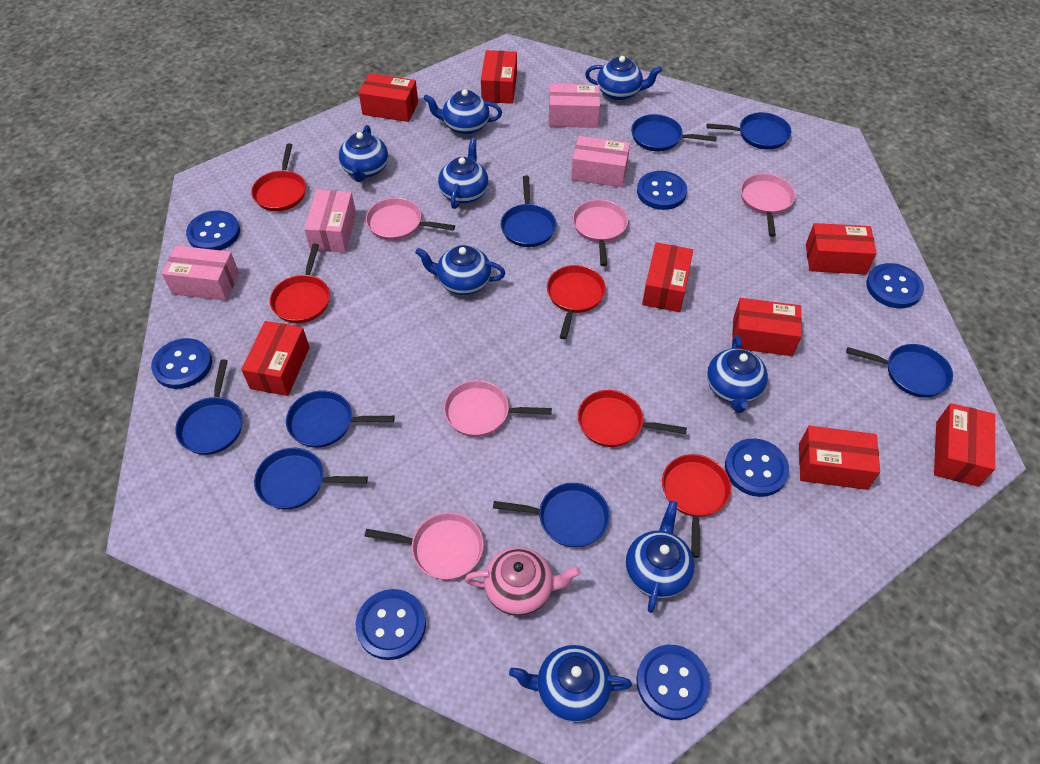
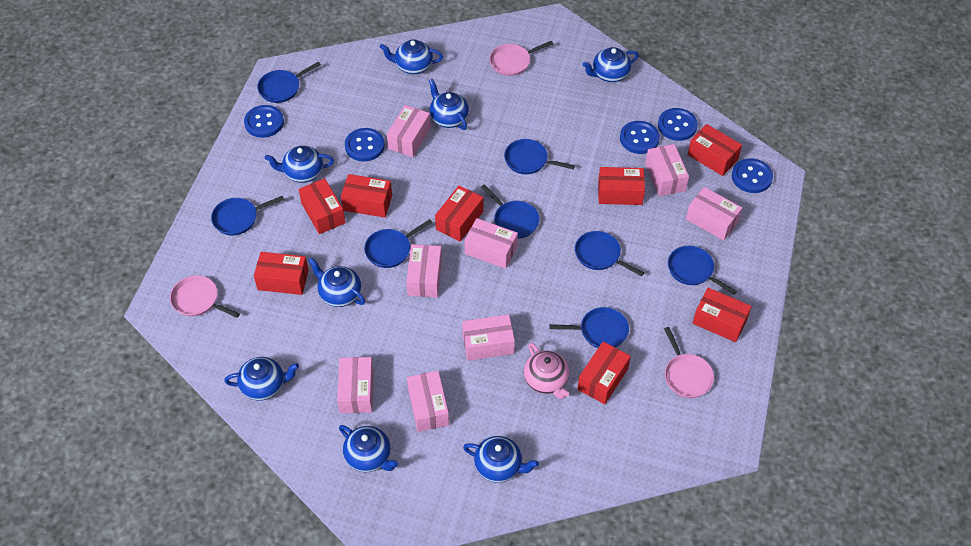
blue button: [151,338,212,389] [186,211,240,250] [356,589,426,660] [636,645,710,720] [637,171,687,210] [725,438,789,497] [866,263,924,308] = 7 -> [244,105,284,138] [345,128,385,161] [620,121,660,154] [658,108,698,141] [732,158,773,193] = 5
pink box: [162,246,239,301] [304,190,356,252] [549,84,600,128] [571,136,630,187] = 4 -> [337,357,374,413] [387,105,431,157] [406,244,442,297] [407,371,449,432] [462,314,515,361] [464,218,518,269] [645,144,689,196] [686,187,742,241] = 8
pink pan: [365,512,484,580] [366,198,455,241] [444,380,552,437] [573,199,628,266] [740,174,795,237] = 5 -> [170,275,240,318] [490,41,553,76] [664,327,714,398] = 3
red pan: [251,143,306,211] [270,244,330,323] [547,265,606,339] [578,390,687,447] [662,454,731,558] = 5 -> none = 0

